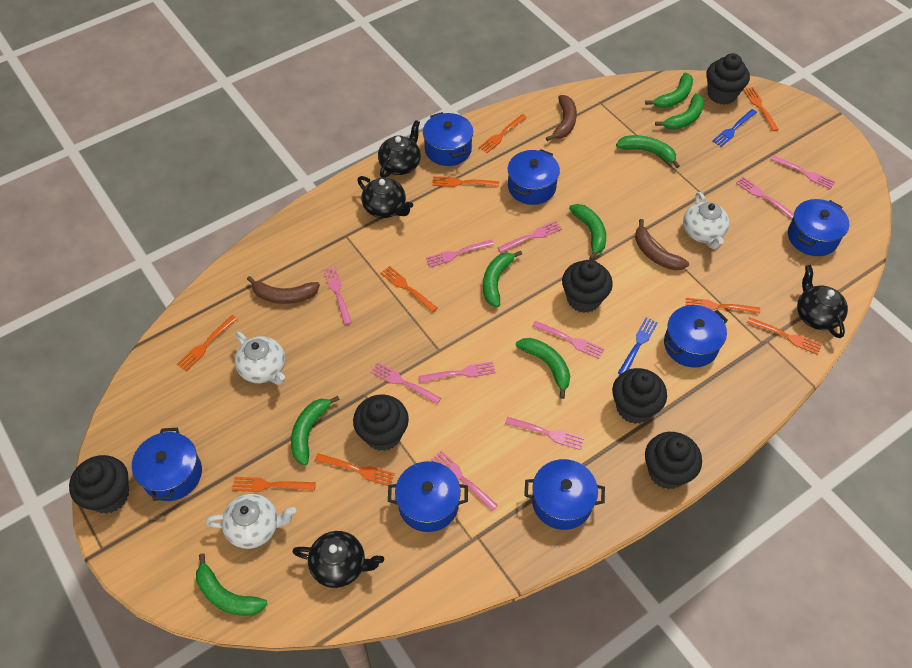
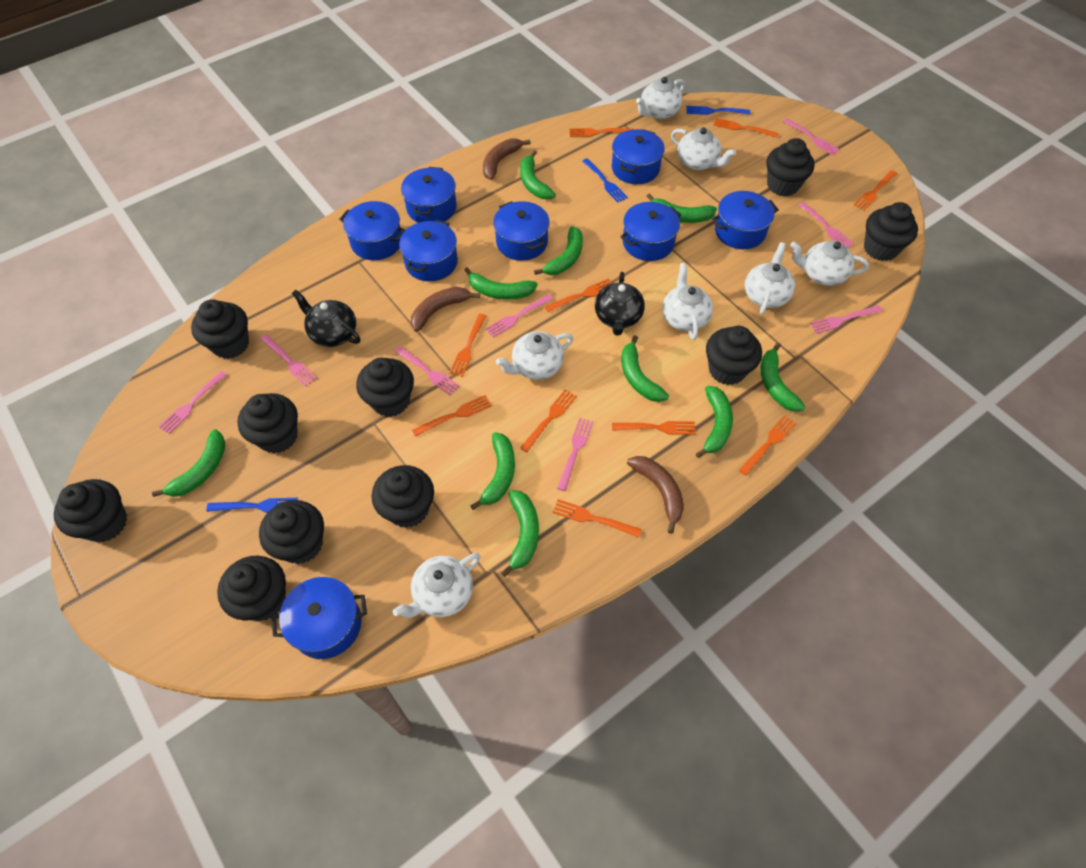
black cupcake: [69,455,129,514] [353,394,409,451] [562,260,613,313] [612,368,667,424] [645,432,702,489] [706,53,750,105] = 6 -> [54,479,127,542] [191,299,249,359] [217,556,286,621] [237,393,298,453] [259,500,324,564] [356,357,414,417] [372,465,434,528] [706,326,762,385] [766,138,814,196] [864,202,918,261] = 10
black teapot: [292,531,384,588] [357,176,413,218] [378,120,421,178] [797,265,848,338] = 4 -> [292,290,360,347] [595,272,645,336] = 2
blue fork: [618,317,658,374] [712,109,757,147] = 2 -> [206,498,298,513] [582,158,628,202] [686,106,750,115] = 3
blue pot: [132,428,202,501] [388,461,468,532] [423,112,473,166] [508,149,560,205] [524,459,605,530] [664,305,728,368] [788,199,849,256] = 7 -> [271,577,367,659] [339,201,405,260] [399,220,458,281] [401,167,457,223] [493,201,550,261] [612,129,665,184] [620,202,681,261] [712,191,779,249] = 8
green banana: [196,553,267,616] [291,396,340,466] [483,251,522,307] [516,338,570,399] [569,204,606,260] [616,135,680,168] [645,72,693,108] [655,93,704,130] = 8 -> [152,429,225,497] [464,267,537,300] [470,432,515,510] [501,490,539,577] [520,150,556,200] [534,226,583,275] [621,335,669,402] [647,193,717,223] [696,386,733,458] [761,342,806,412] = 10
orange fork: [177,315,237,371] [232,477,316,492] [315,453,395,486] [380,266,437,313] [432,176,499,187] [479,114,527,153] [686,297,760,314] [743,87,779,131] [747,317,822,355] = 9 -> [412,395,492,437] [449,314,486,377] [520,389,577,452] [545,279,611,312] [553,499,642,538] [569,128,634,137] [612,421,696,435] [714,118,779,138] [739,415,797,476] [854,170,897,211] = 10
pink fork: [323,266,352,325] [371,362,441,404] [419,361,495,383] [426,239,494,267] [431,451,498,511] [497,221,562,253] [505,417,584,450] [532,321,604,359] [736,177,794,219] [770,155,835,190] = 10 -> [158,371,227,434] [260,335,317,386] [395,346,460,396] [485,294,553,337] [557,418,594,491] [783,118,840,156] [798,202,854,248] [810,305,883,334] = 8
white teapot: [205,494,296,549] [235,332,285,385] [683,192,729,249] = 3 -> [393,553,481,618] [496,331,573,380] [636,77,685,119] [662,263,713,340] [671,127,736,170] [745,242,795,314] [790,241,869,286] = 7

